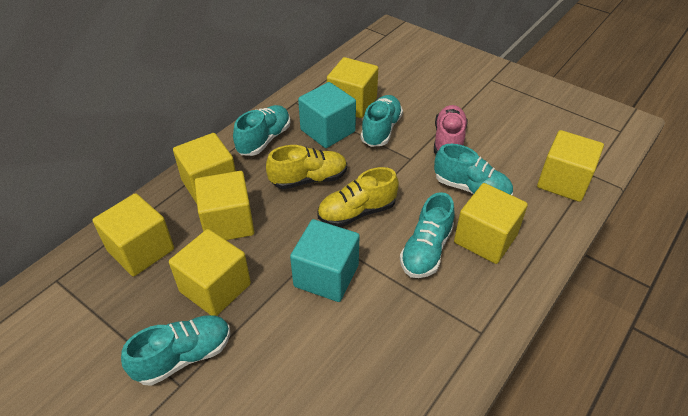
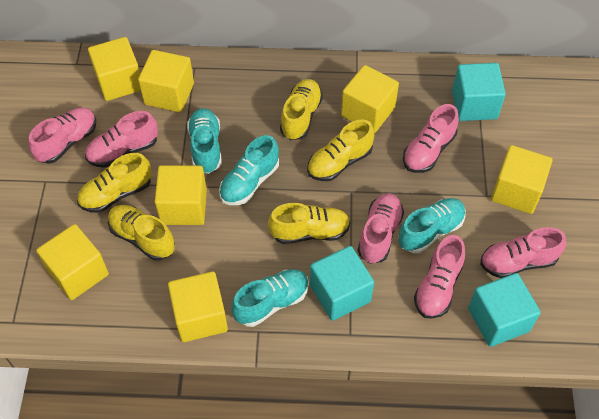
pink shoe: [434,105,468,154] = 1 -> [29,108,96,164] [85,111,158,168] [358,193,404,264] [403,104,459,173] [414,235,465,319] [480,227,566,278] = 6
turquoise cube: [290,219,360,302] [298,82,356,148] = 2 -> [310,246,374,321] [452,63,506,121] [468,273,541,347] = 3
turquoise shoe: [121,315,230,386] [233,105,291,156] [361,95,403,147] [400,192,454,278] [434,144,513,196] = 5 -> [187,108,222,174] [219,135,279,205] [231,269,309,327] [398,198,466,253] = 4
yellow shoe: [266,145,347,189] [318,167,399,227] = 2 -> [77,153,152,213] [108,205,175,260] [268,203,350,244] [280,79,323,140] [307,120,374,181] = 5

